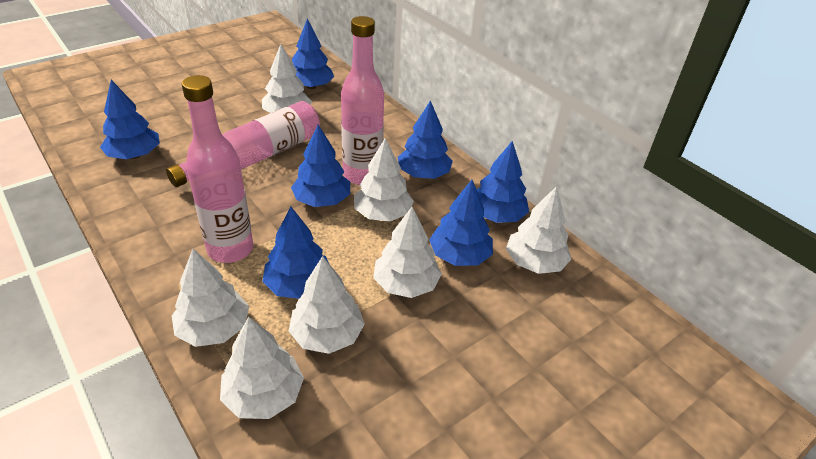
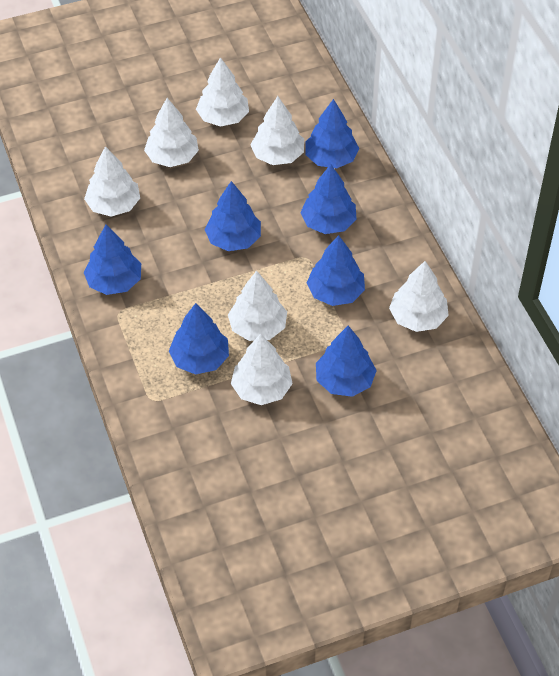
pink bottle: [166,101,320,187] [182,75,253,263] [341,16,384,185] = 3 -> none = 0

